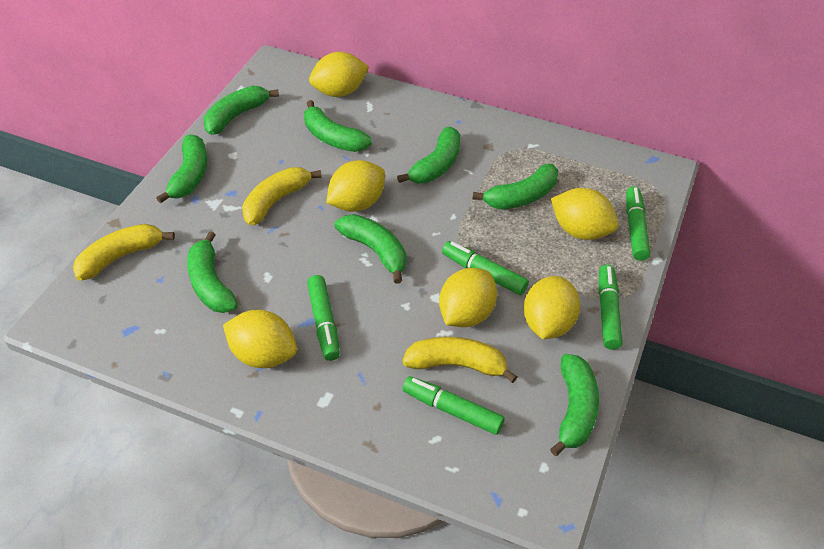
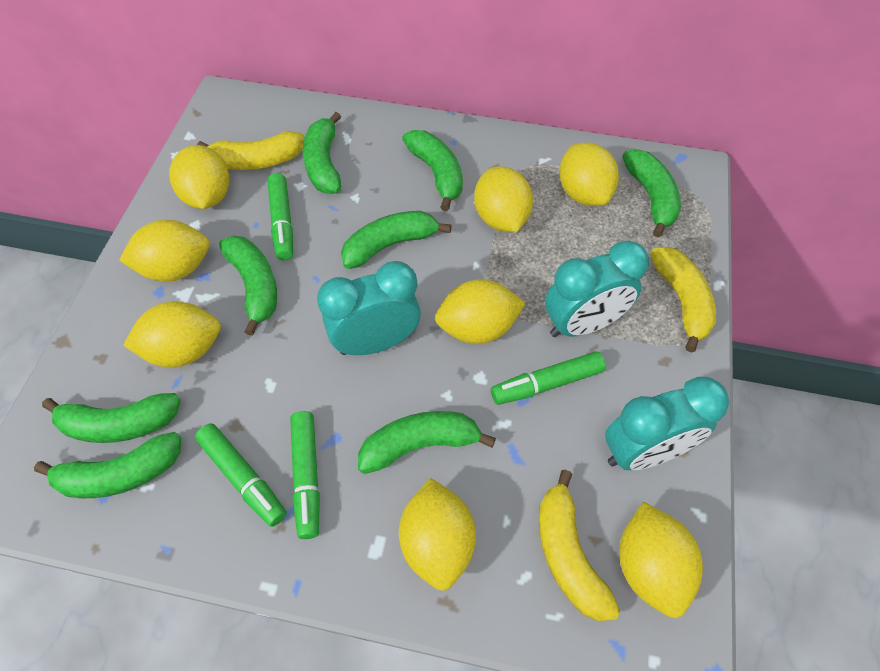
green marker: [307,275,340,361] [403,376,505,435] [442,241,529,295] [599,265,623,350] [626,187,650,261] = 5 -> [195,423,287,527] [267,173,293,260] [290,411,320,539] [491,352,606,405] = 4
turquoise clock: none = 0 -> [317,261,421,355] [545,241,649,337] [605,377,729,470] = 3
yellow lemon: [223,310,297,368] [309,52,369,97] [326,160,385,212] [439,268,497,327] [524,276,580,339] [551,188,618,240] = 6 -> [119,220,210,281] [123,302,221,367] [169,145,229,209] [399,478,476,591] [435,279,525,344] [474,166,533,232] [559,143,619,206] [619,502,703,618] = 8

